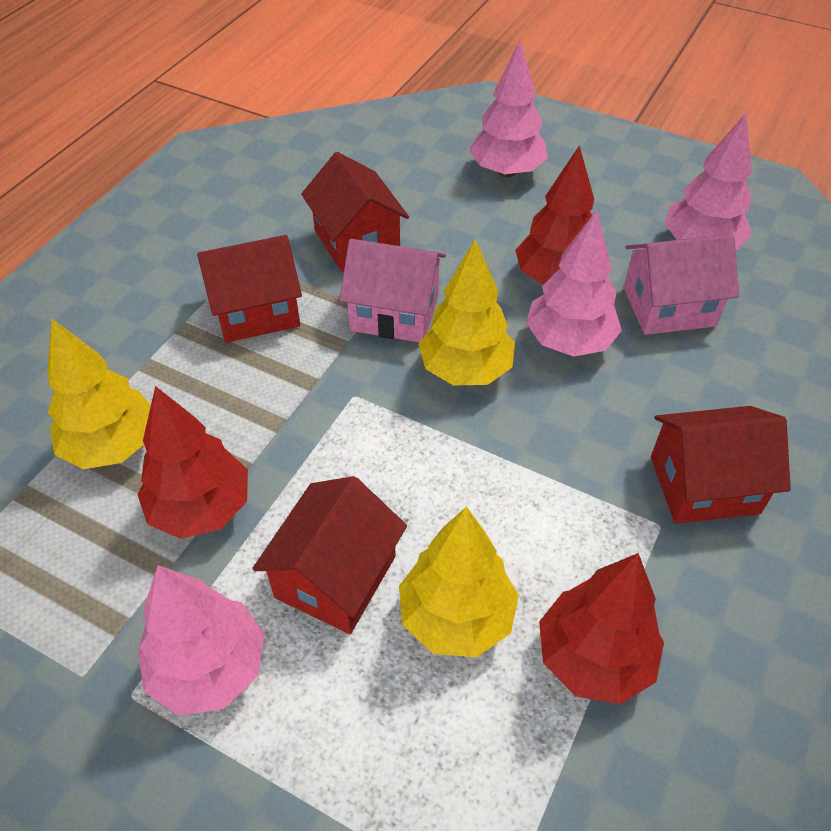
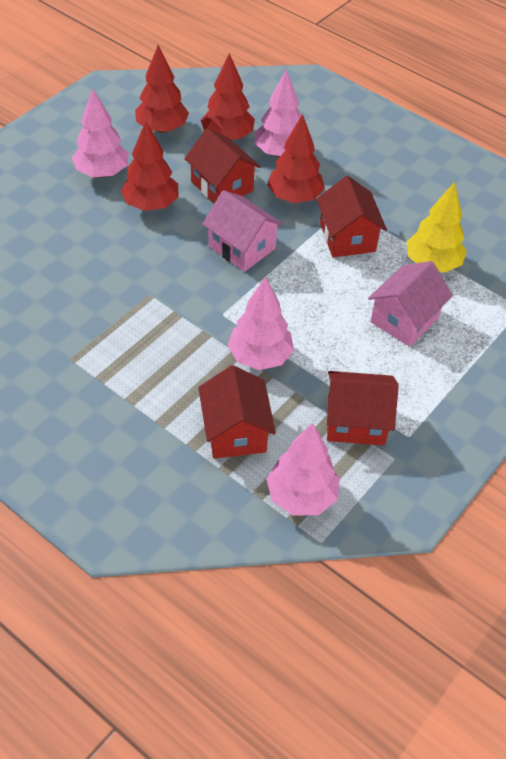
red tree: [137,386,248,539] [515,145,594,285] [539,553,664,704] = 3 -> [121,121,178,211] [135,45,189,133] [201,53,255,141] [267,114,325,203] = 4
yellow tree: [47,319,151,469] [399,506,519,657] [419,239,515,386] = 3 -> [406,182,467,272] = 1

